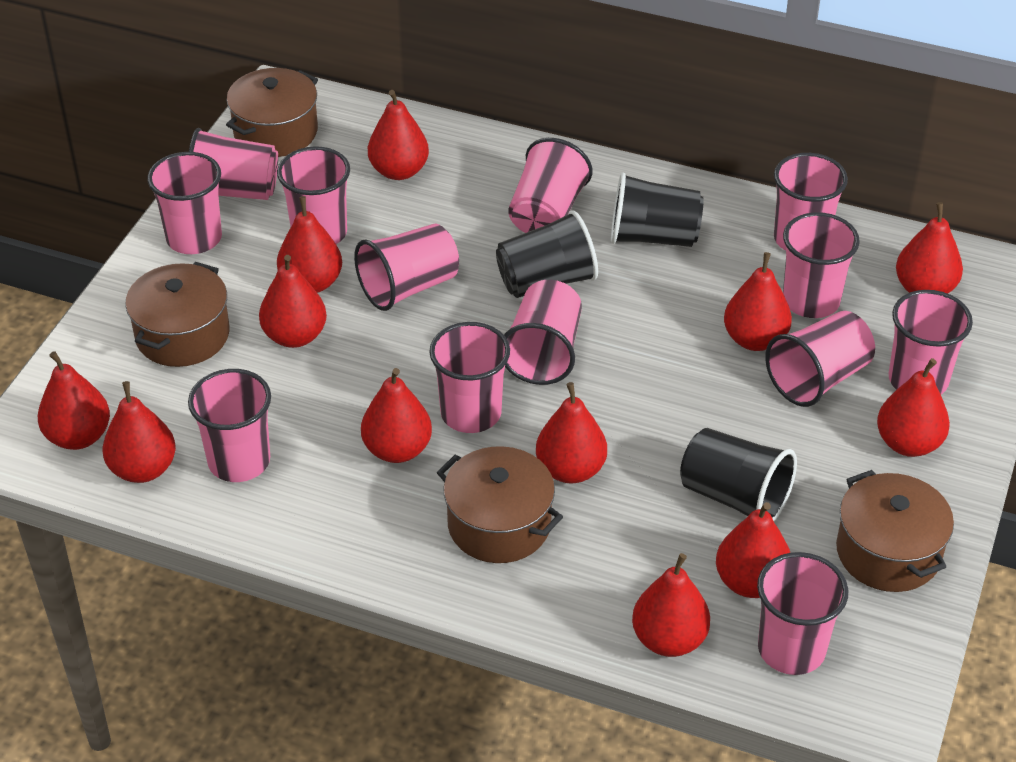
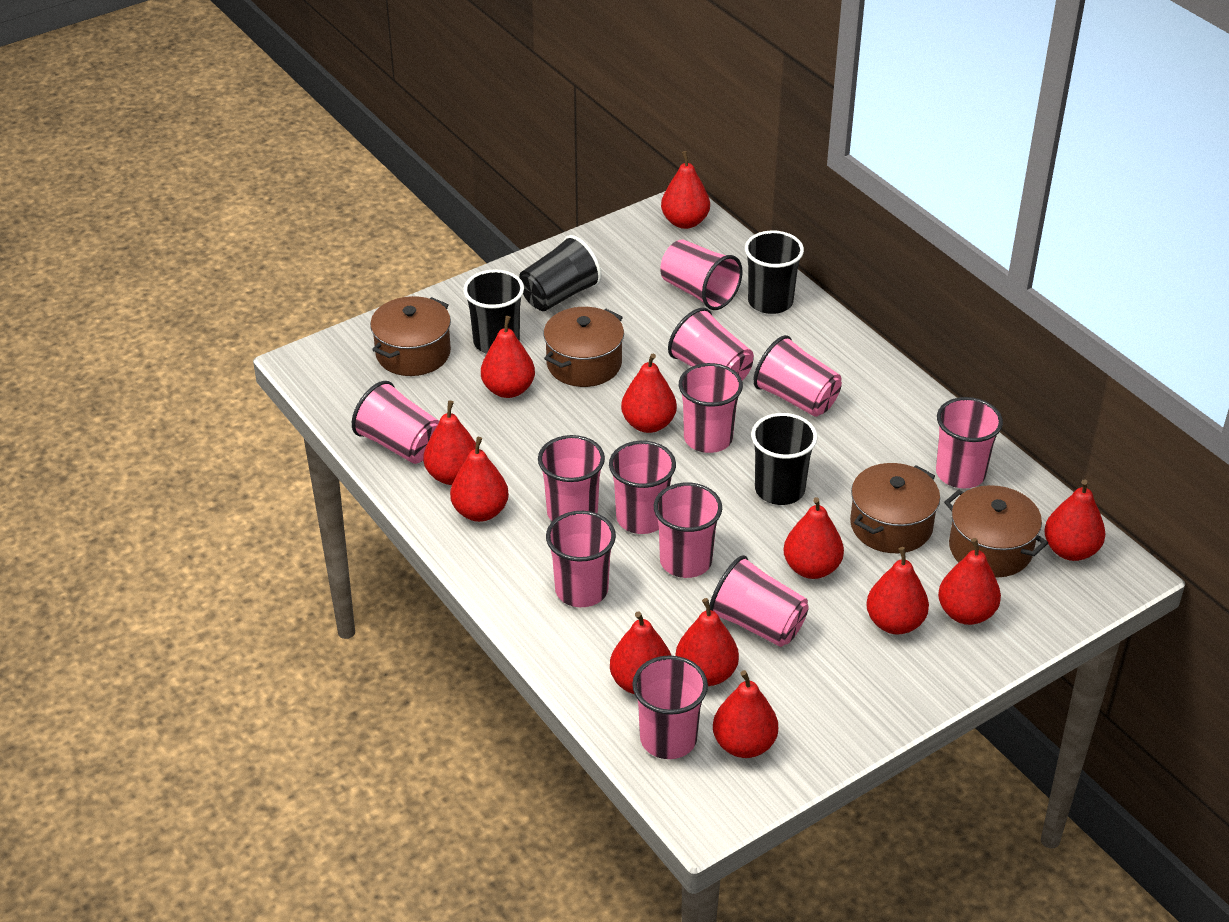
black cup: [496,210,598,298] [611,172,704,247] [680,428,797,521] = 3 -> [463,269,524,354] [519,235,602,311] [745,230,804,314] [751,413,818,505] = 4
pink cup: [147,152,222,254] [188,369,271,482] [189,128,278,200] [277,146,350,244] [354,224,459,311] [429,322,510,433] [504,280,582,385] [508,138,592,233] [757,552,848,675] [765,311,875,407] [774,153,848,251] [783,212,860,318] [889,290,973,395] = 13 -> [352,381,439,464] [538,435,605,521] [546,511,616,607] [609,441,676,534] [632,656,708,759] [654,483,722,578] [660,240,742,310] [668,308,754,381] [679,363,743,453] [710,555,809,647] [753,335,842,417] [936,397,1003,489] = 12

